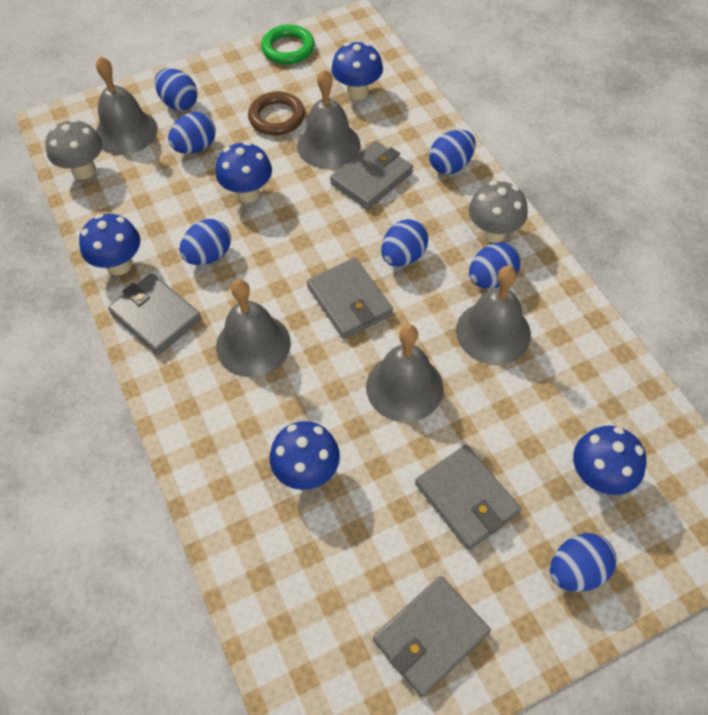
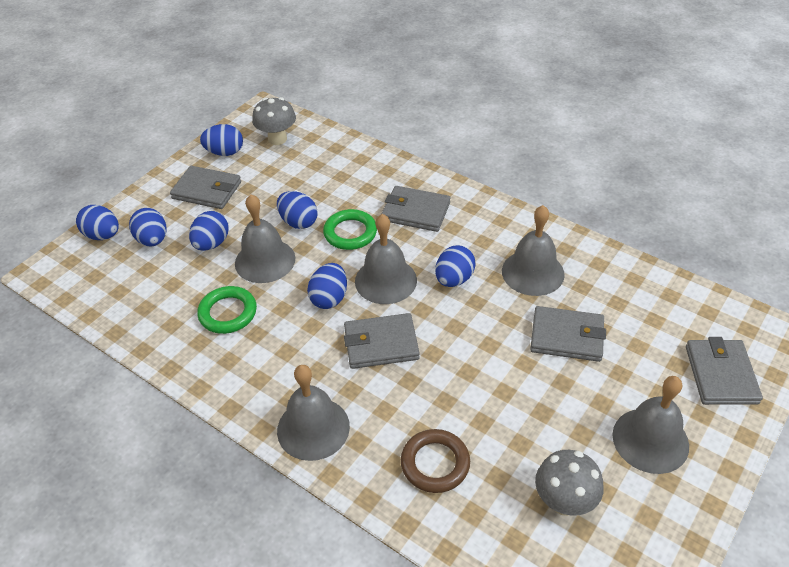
blue mushroom: [79,214,140,275] [216,141,272,203] [270,421,340,490] [331,42,383,100] [573,426,646,495] = 5 -> none = 0
green ring: [261,25,315,64] = 1 -> [197,286,257,334] [323,209,377,250] = 2

